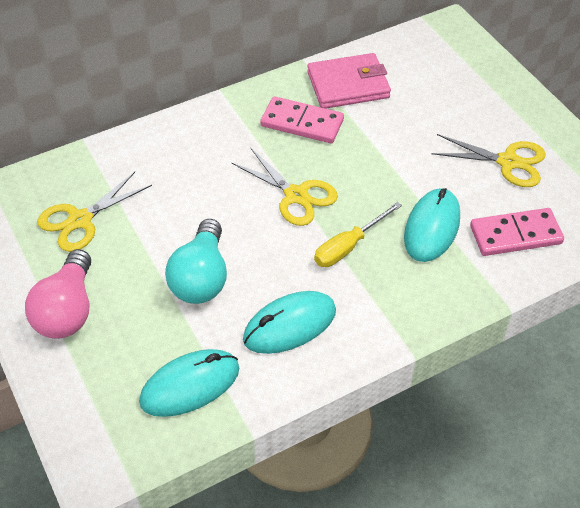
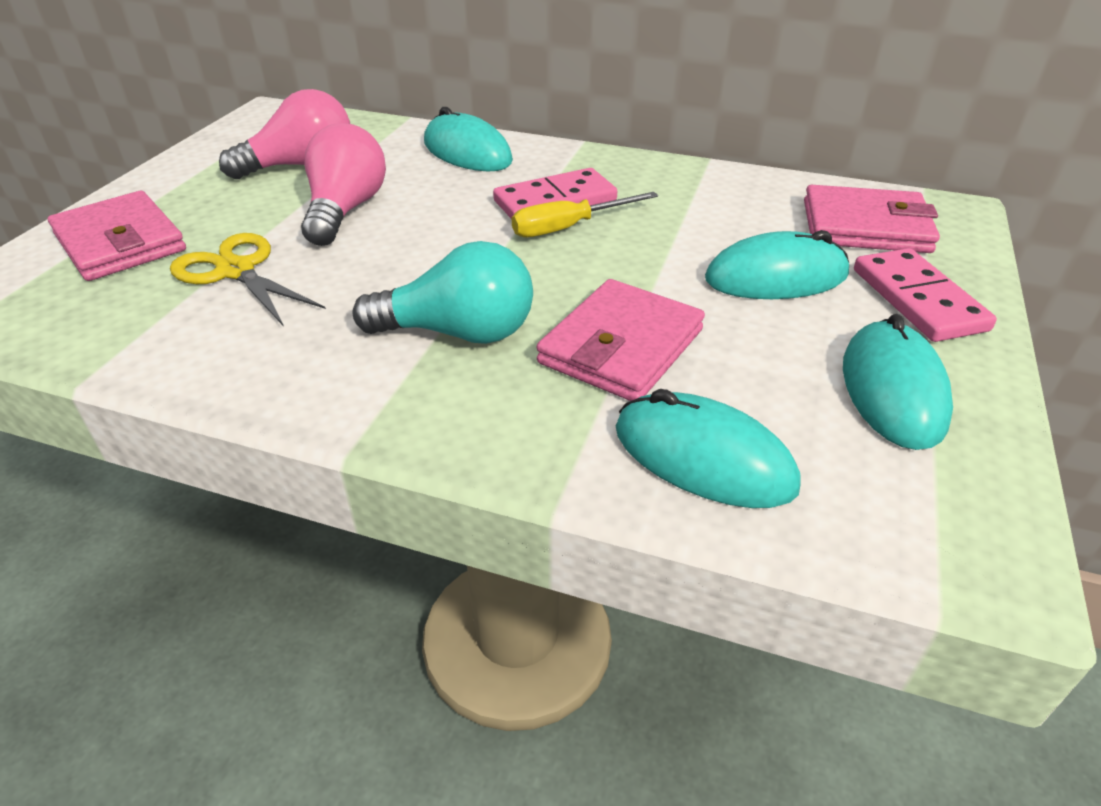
pink light bulb: [25,249,91,339] = 1 -> [219,89,350,179] [301,123,386,246] = 2
pink wallet: [307,53,391,109] = 1 -> [48,191,186,281] [536,279,705,401] [804,185,940,253] = 3
turquoise mouse: [139,349,239,417] [243,291,336,354] [404,188,460,262] = 3 -> [424,107,513,171] [616,389,801,508] [705,230,849,299] [843,314,953,450] = 4
yellow scissors: [37,172,152,252] [231,147,338,226] [431,134,546,187] = 3 -> [170,233,326,325] = 1

